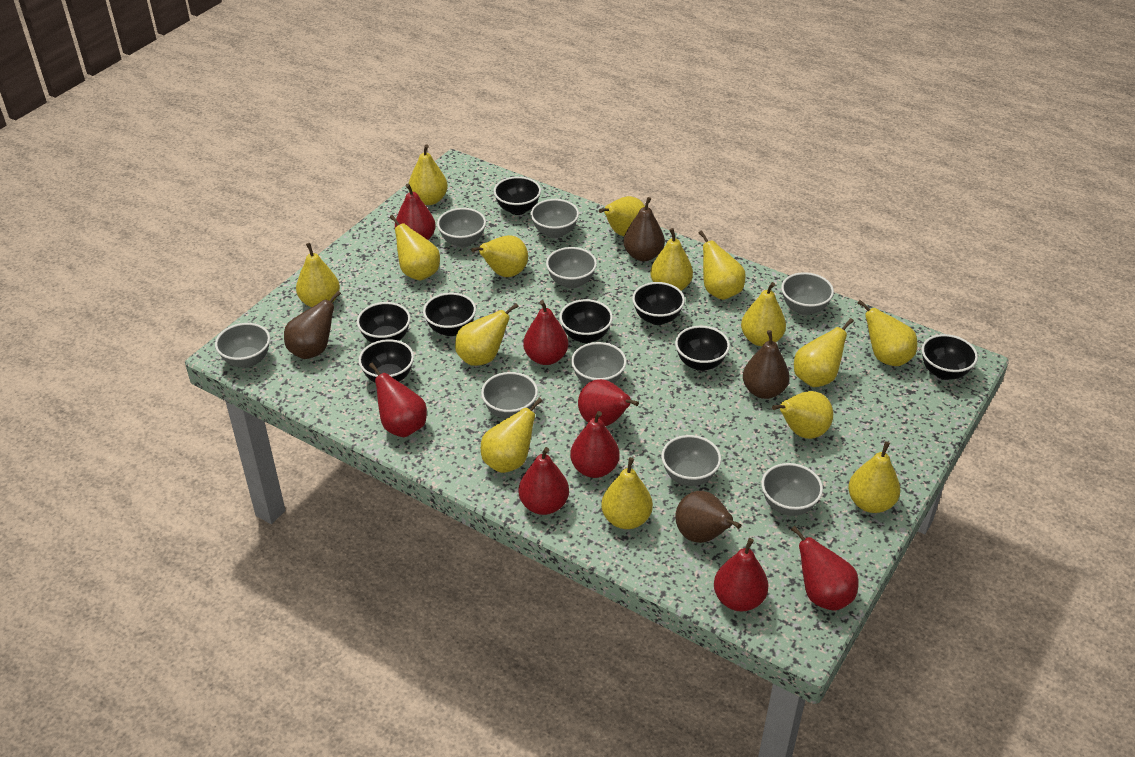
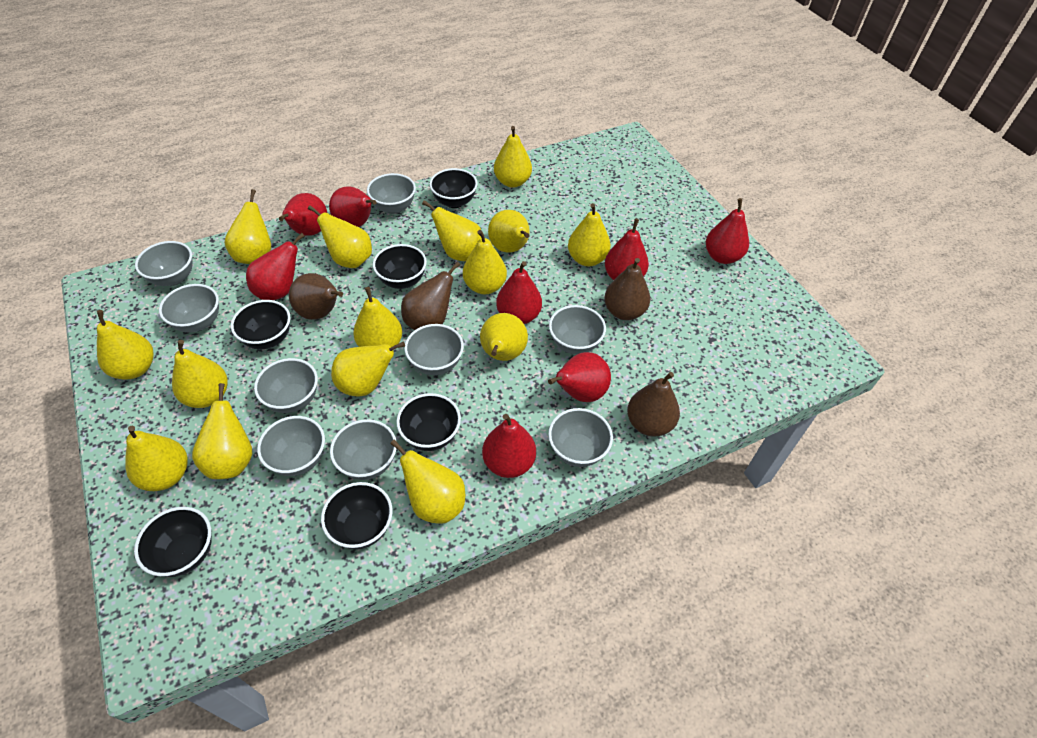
black bowl: [357,302,411,343] [359,339,414,382] [423,293,476,336] [494,176,541,215] [560,299,613,343] [632,282,685,325] [675,326,730,371] [922,334,978,380] = 8 -> [134,507,212,577] [231,300,291,349] [321,482,393,549] [373,244,427,289] [396,393,461,451] [429,168,478,208] = 6

